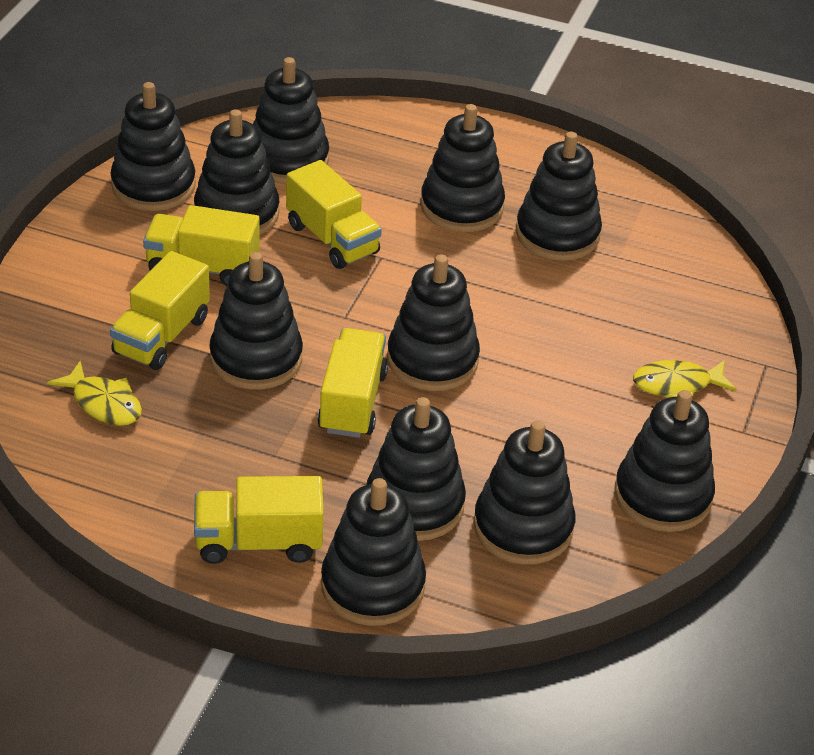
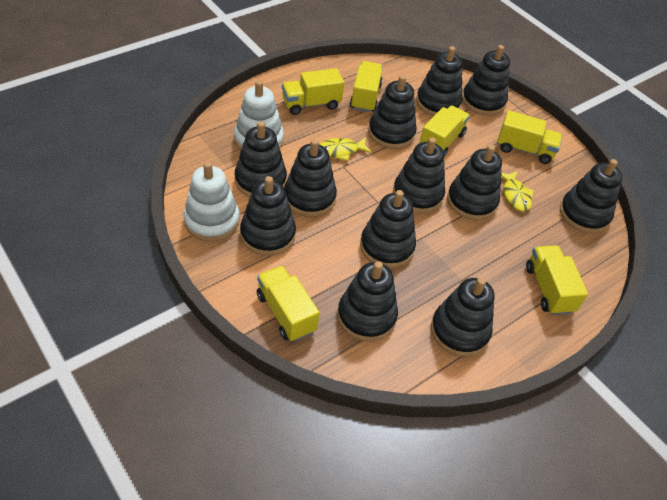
black stacking toy: [111,82,196,211] [194,109,279,235] [209,252,303,390] [253,57,329,184] [321,478,426,626] [366,397,466,541] [387,254,480,391] [420,104,505,232] [473,420,575,565] [516,132,602,261] [614,390,715,532] = 11 -> [234,121,287,197] [240,176,296,256] [284,139,337,217] [337,261,398,342] [360,190,416,268] [368,75,417,149] [393,137,445,214] [416,46,462,116] [431,277,494,357] [447,145,502,220] [462,45,510,116] [560,159,623,233] = 12
white stacking toy: none = 0 -> [183,162,240,242] [234,80,284,150] = 2
yellow truck: [110,251,210,370] [143,205,260,286] [194,476,324,564] [286,160,382,269] [317,328,388,438] = 5 -> [257,265,319,342] [282,68,344,115] [350,61,383,112] [420,105,470,157] [497,110,562,164] [526,245,588,315] = 6

